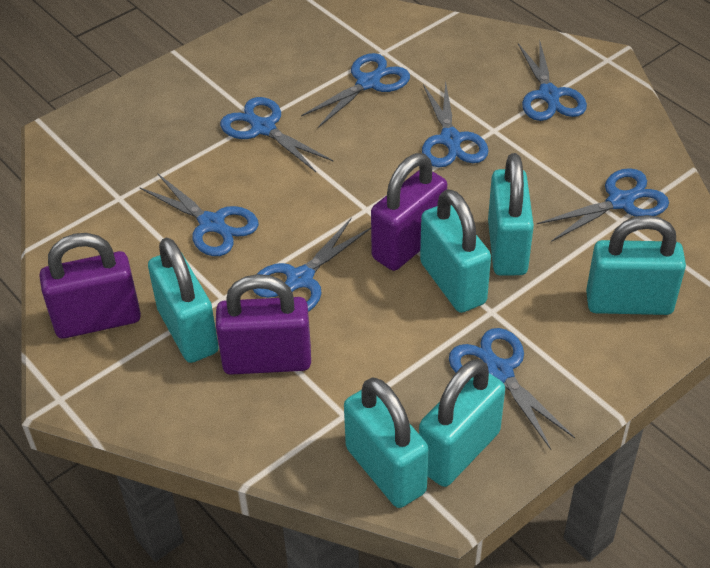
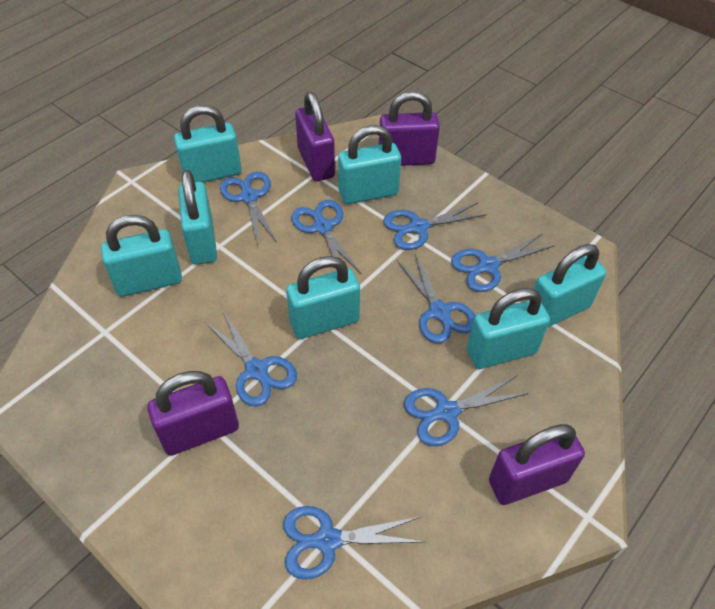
purple padlock: [40,233,141,339] [216,274,311,375] [371,153,447,271] = 3 -> [147,371,239,456] [295,92,335,181] [379,91,440,166] [489,424,585,505] = 4
turquoise padlock: [148,238,219,363] [344,377,429,508] [419,359,505,487] [420,189,491,313] [488,153,534,276] [586,215,686,315] = 6 -> [101,215,182,297] [174,105,242,182] [178,170,217,265] [286,256,360,339] [338,125,401,204] [467,288,550,369] [534,244,606,327] = 7

